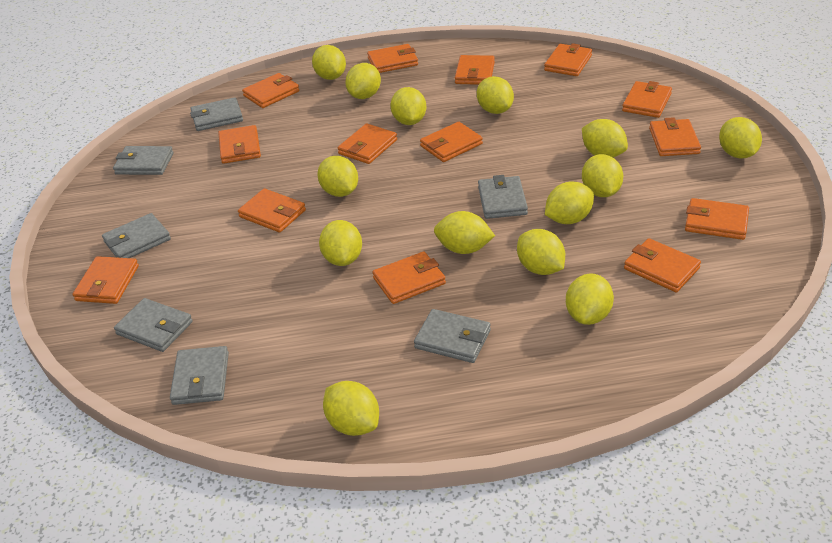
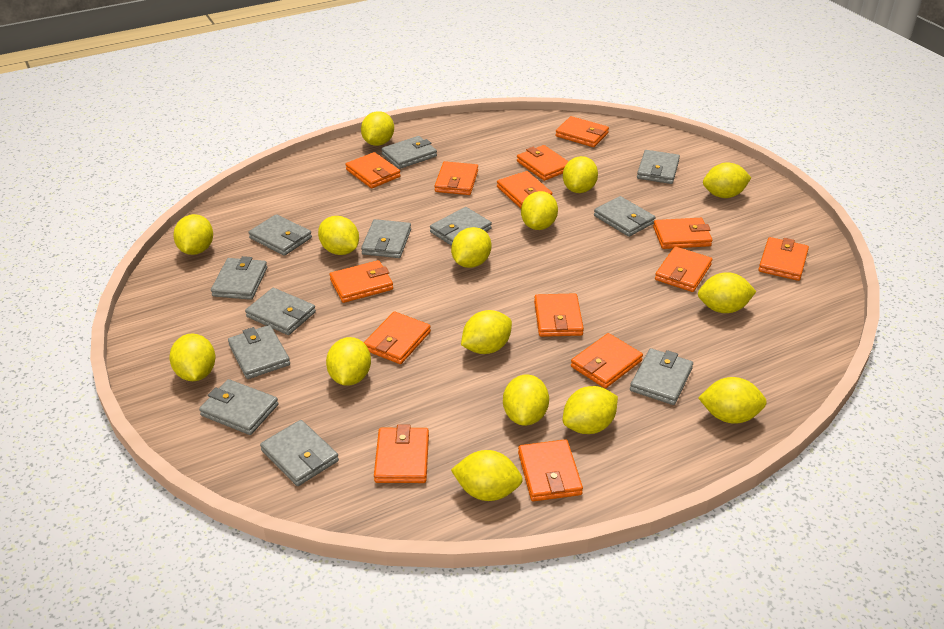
grey wallet: [102,213,171,258] [113,146,173,175] [114,298,193,352] [170,346,229,405] [190,97,243,131] [414,309,491,363] [478,175,528,219] = 7 -> [199,379,278,435] [211,256,267,300] [228,325,290,379] [245,288,316,335] [248,214,312,256] [260,420,339,486] [361,219,411,258] [381,136,437,169] [430,207,492,246] [594,196,656,237] [630,348,693,405] [637,150,680,184] = 12
yellow lemon: [312,45,346,80] [317,156,358,197] [319,220,362,266] [323,381,379,436] [345,63,381,99] [390,87,426,125] [434,211,495,254] [477,76,514,114] [517,229,565,275] [545,181,594,224] [566,273,614,325] [582,119,628,158] [582,154,623,197] [719,117,762,159] = 14 -> [169,333,216,381] [173,214,213,255] [318,216,359,255] [326,337,371,386] [361,111,394,146] [451,227,491,268] [451,450,523,501] [461,310,512,354] [503,375,549,426] [521,191,558,230] [563,156,598,193] [563,386,618,434] [698,272,757,313] [698,377,767,424] [703,162,751,198] = 15

